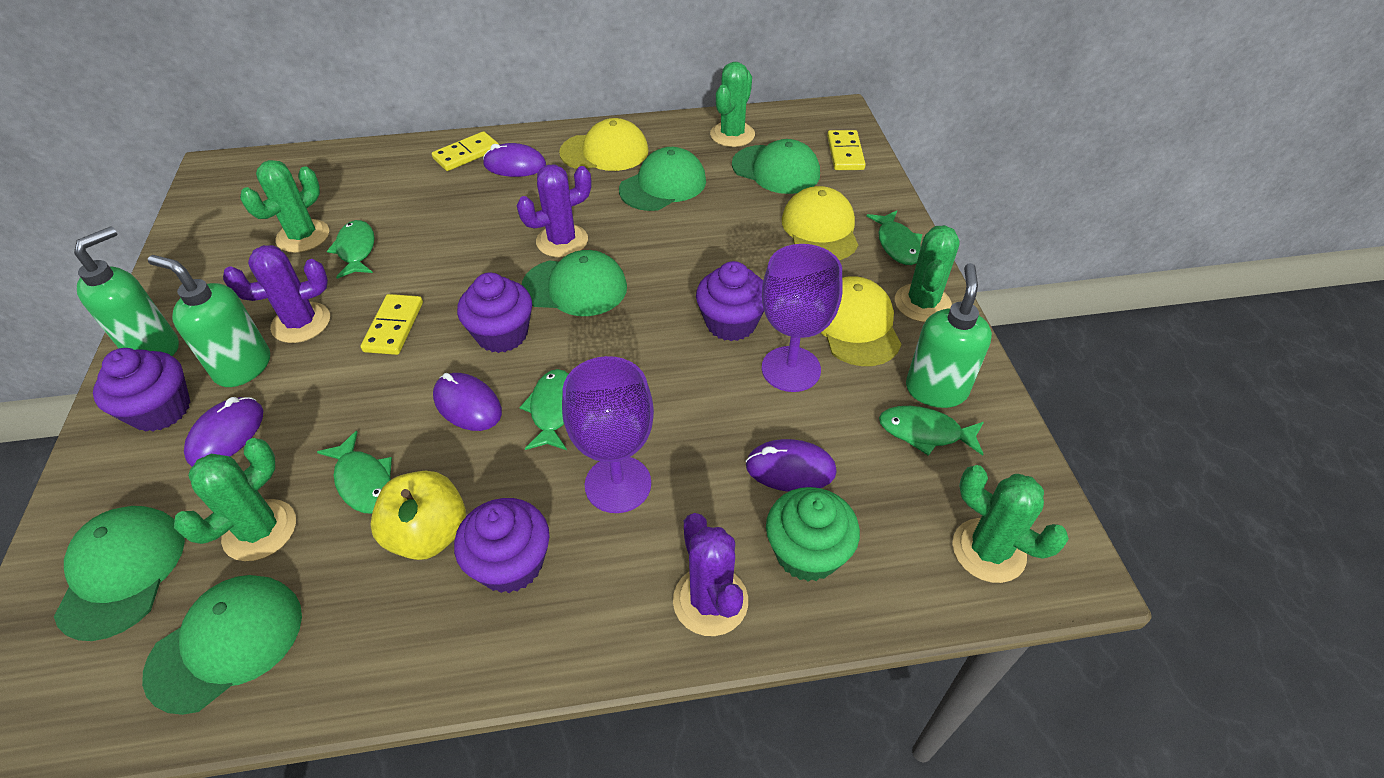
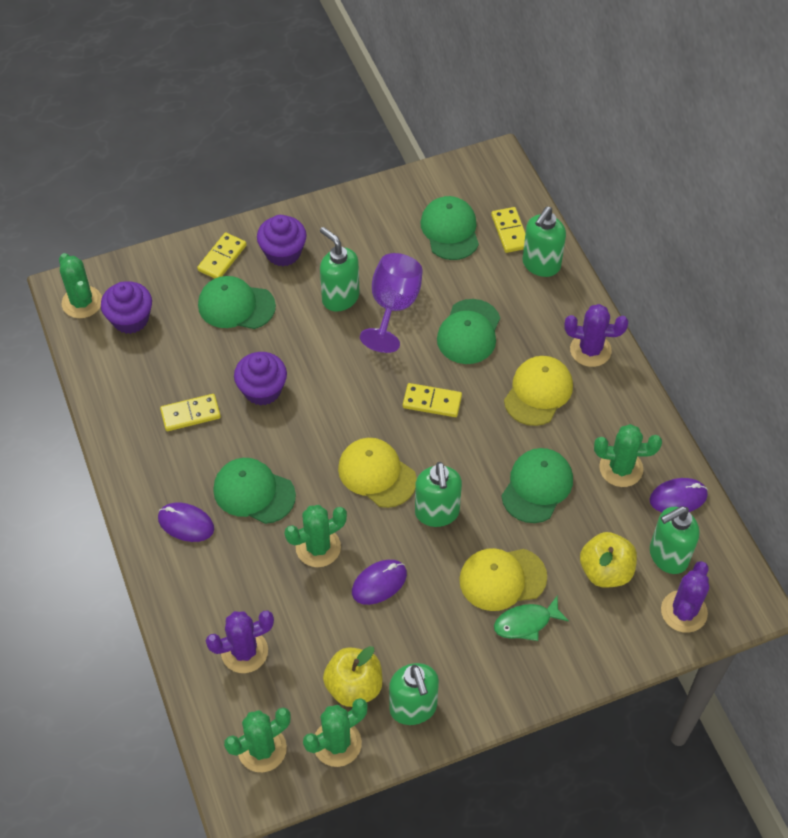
green cupcake: [766,487,860,582] = 1 -> none = 0
green fish: [317,431,392,514] [327,220,375,279] [519,369,568,450] [867,211,922,265] [879,406,984,456] = 5 -> [494,596,569,641] = 1
green soap dispenser: [74,226,179,356] [148,255,270,387] [906,263,992,408] = 3 -> [320,227,360,312] [389,663,439,725] [415,462,462,527] [522,206,566,277] [650,506,700,574] = 5
purple cupcake: [93,348,190,432] [454,498,550,593] [457,272,532,353] [696,261,764,341] = 4 -> [101,282,152,334] [234,352,287,406] [257,215,307,266] = 3
purple goblet: [562,356,654,513] [762,244,843,392] = 2 -> [360,253,423,353] = 1
purple mouse: [184,397,263,467] [433,373,502,431] [483,143,546,177] [745,439,837,492] = 4 -> [158,502,214,542] [352,560,407,605] [650,478,708,512] = 3
yellow apple: [370,471,466,560] = 1 -> [323,646,382,707] [580,532,637,588] = 2
yellow domino: [361,294,423,355] [432,131,498,171] [827,130,866,170] = 3 -> [160,394,221,431] [197,233,247,279] [403,383,462,417] [491,207,525,253] = 4

